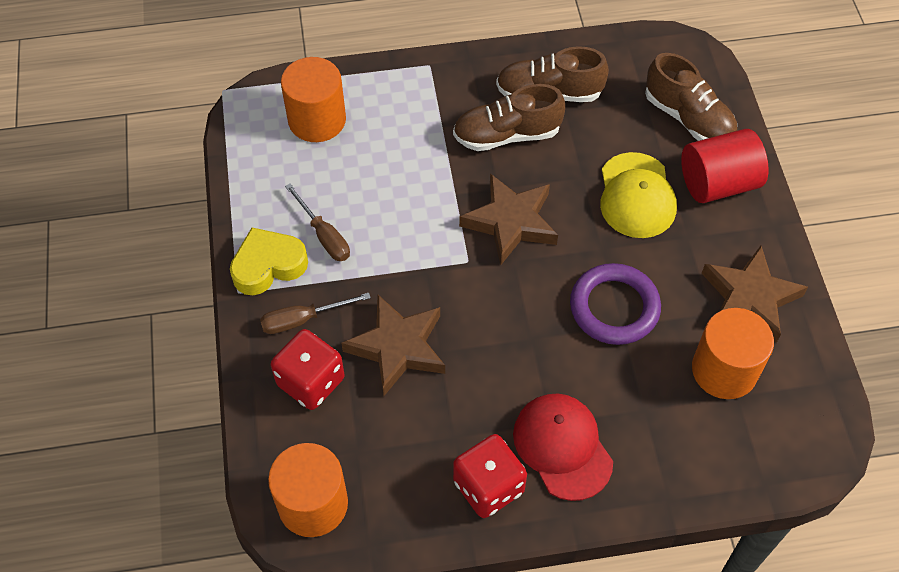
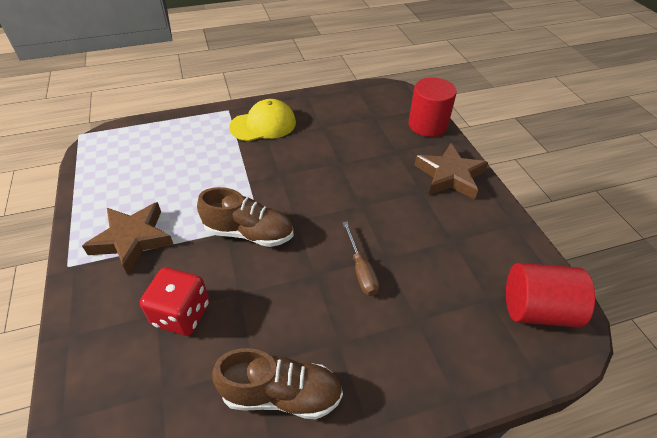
brown screwdriver: [260,293,371,334] [285,184,350,261] = 2 -> [342,222,379,296] = 1
brown shoe: [453,84,565,151] [496,46,609,102] [645,53,737,141] = 3 -> [197,187,294,247] [212,348,343,419] = 2
brown star: [341,295,445,396] [459,173,558,265] [701,246,808,343] = 3 -> [82,202,174,274] [415,143,488,200] = 2
orange cylinder: [268,443,348,537] [281,57,346,142] [692,308,774,399] = 3 -> none = 0
purple ring: [570,263,661,345] = 1 -> none = 0
red cap: [513,394,613,501] = 1 -> none = 0
red cylinder: [681,129,769,203] = 1 -> [408,77,457,137] [506,263,595,327] = 2
red dice: [271,329,345,410] [453,434,527,518] = 2 -> [140,267,209,336] = 1
yellow heart: [230,228,308,295] = 1 -> none = 0

